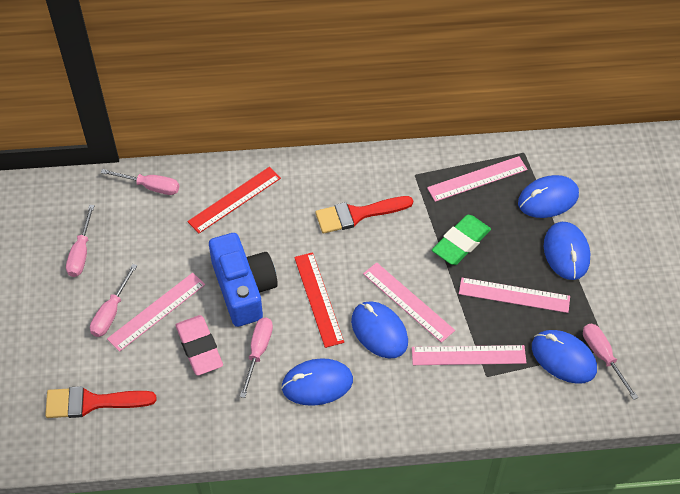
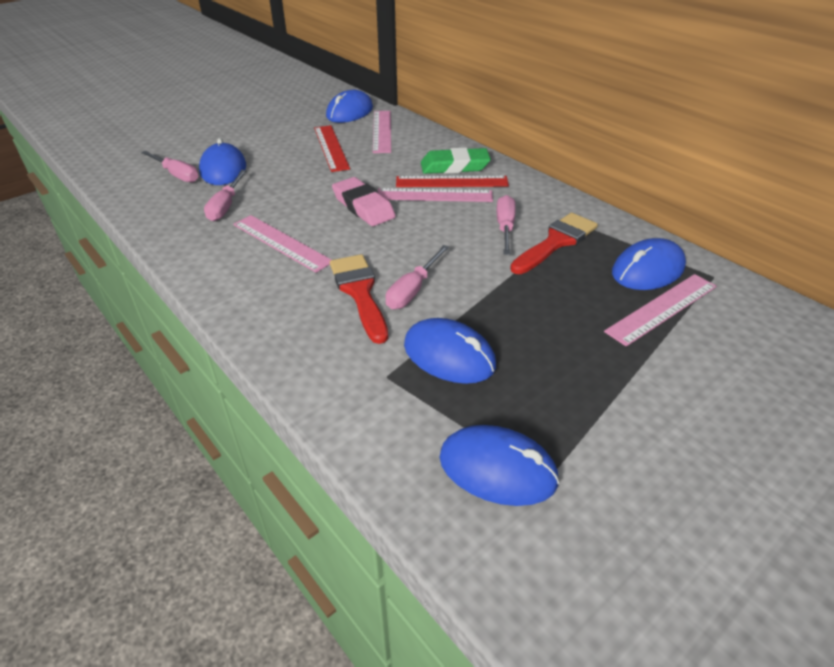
blue camera: [209,233,278,327] = 1 -> none = 0
pink ruler: [107,273,205,352] [363,262,455,343] [412,345,526,365] [427,156,528,202] [459,278,570,313] = 5 -> [233,215,332,273] [373,111,391,153] [378,188,493,202] [604,274,717,347] = 4
pink screwdriver: [66,205,95,277] [90,264,137,337] [101,169,179,195] [240,317,273,398] [583,324,638,400] = 5 -> [141,151,198,183] [204,170,247,221] [386,245,449,309] [497,195,516,255] = 4

